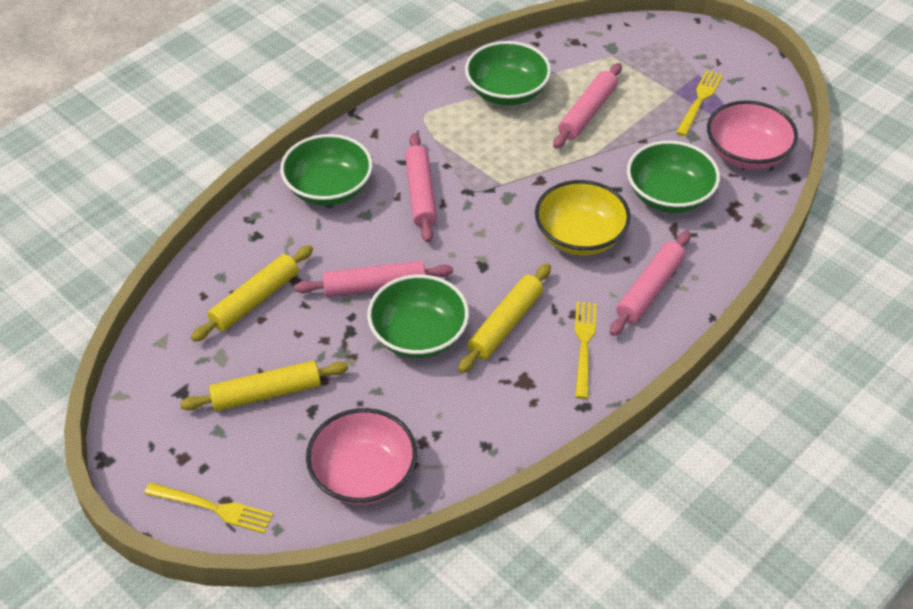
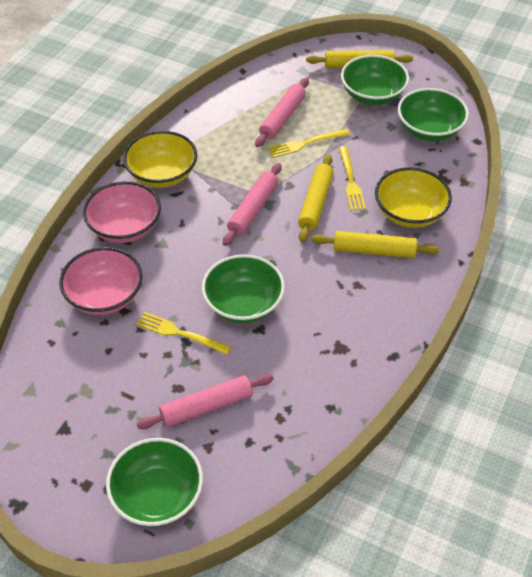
pink rolling pin: [295,261,453,297] [405,133,437,243] [553,63,622,149] [610,231,691,336] = 4 -> [137,374,274,429] [223,163,281,246] [255,77,309,147] = 3
yellow bowl: [535,180,631,256] = 1 -> [123,131,197,188] [375,167,452,228] = 2

